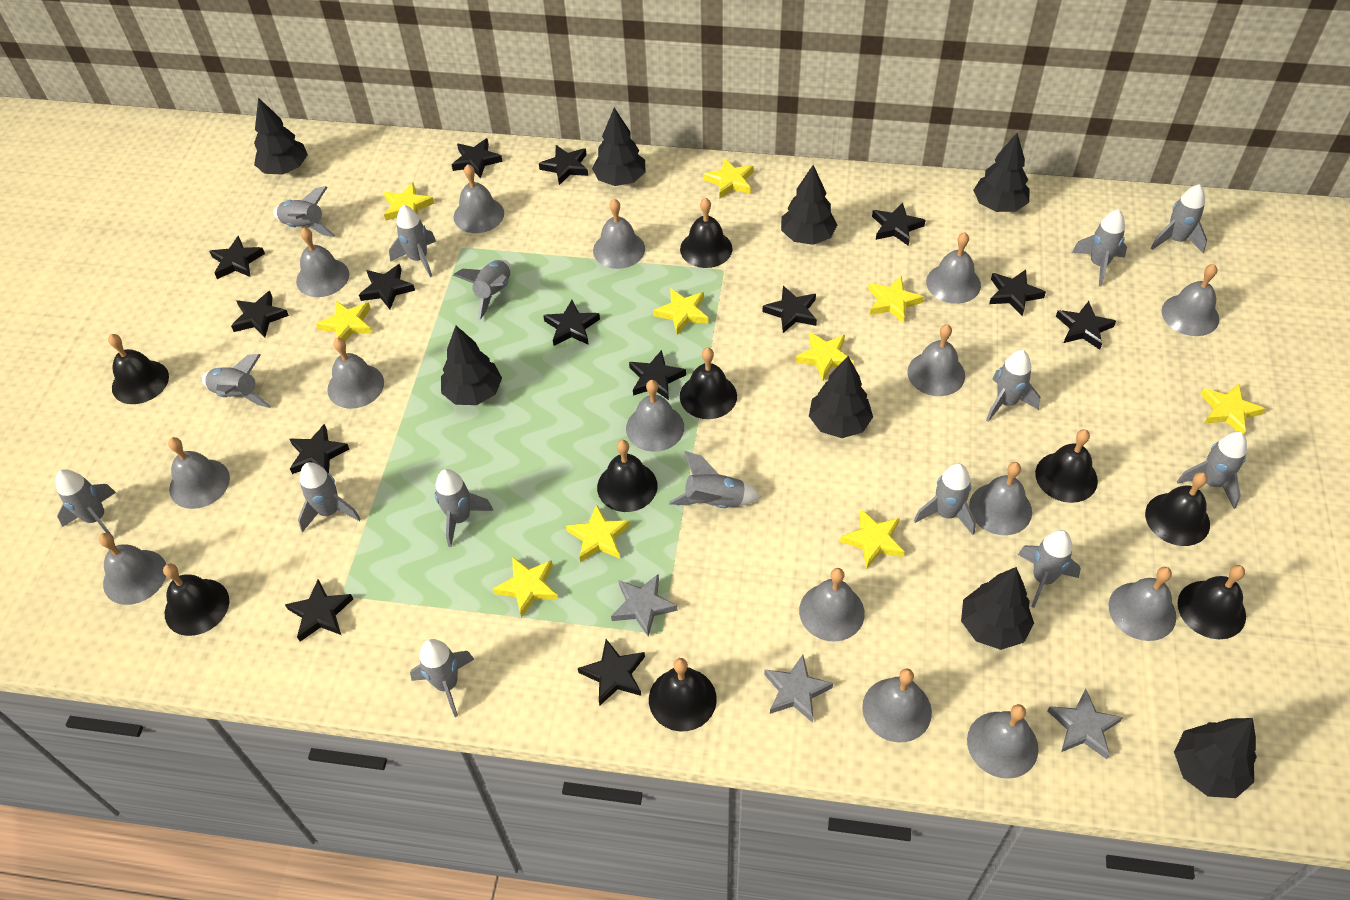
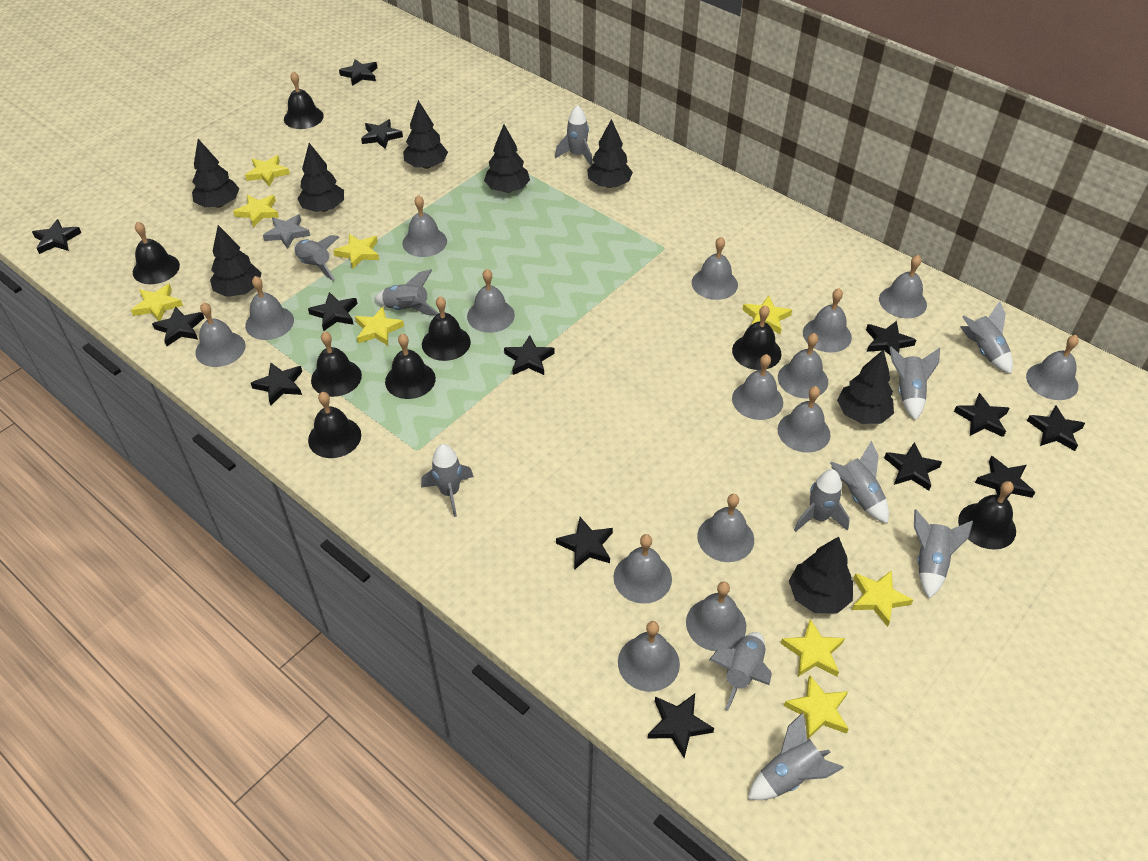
black bell: [108,334,169,404] [163,563,229,636] [597,440,658,512] [649,658,717,731] [680,198,733,268] [680,347,737,419] [1035,429,1098,503] [1145,472,1210,546] [1178,565,1246,639] = 9 -> [133,222,180,284] [284,71,324,129] [308,392,361,458] [311,331,362,397] [385,334,436,399] [422,296,471,361] [732,305,781,370] [958,481,1016,550] = 8
grey rocket: [56,469,116,539] [202,354,271,408] [273,186,335,237] [298,462,361,533] [389,205,436,277] [410,639,474,717] [435,469,493,547] [453,260,511,320] [669,451,761,508] [914,463,976,535] [986,350,1040,422] [1018,530,1081,608] [1072,209,1127,287] [1151,184,1207,253] [1177,432,1247,509] = 15 -> [294,235,339,281] [375,269,439,315] [421,444,474,517] [555,105,593,166] [709,632,772,711] [748,712,844,800] [794,469,850,532] [830,440,889,524] [890,346,940,421] [914,510,973,599] [960,301,1013,374] = 11
grey star: [611,574,677,637] [764,655,833,723] [1048,689,1123,759] = 3 -> [263,214,310,249] = 1
yellow star: [316,300,373,341] [384,182,435,221] [493,557,558,618] [566,504,630,562] [653,288,709,335] [703,158,754,199] [795,332,854,381] [840,509,905,568] [868,276,924,323] [1201,383,1265,434] = 10 -> [131,284,183,321] [233,195,279,228] [245,155,290,187] [333,234,379,269] [355,307,404,346] [742,295,792,334] [781,619,845,677] [784,675,849,740] [852,570,913,627] = 9

